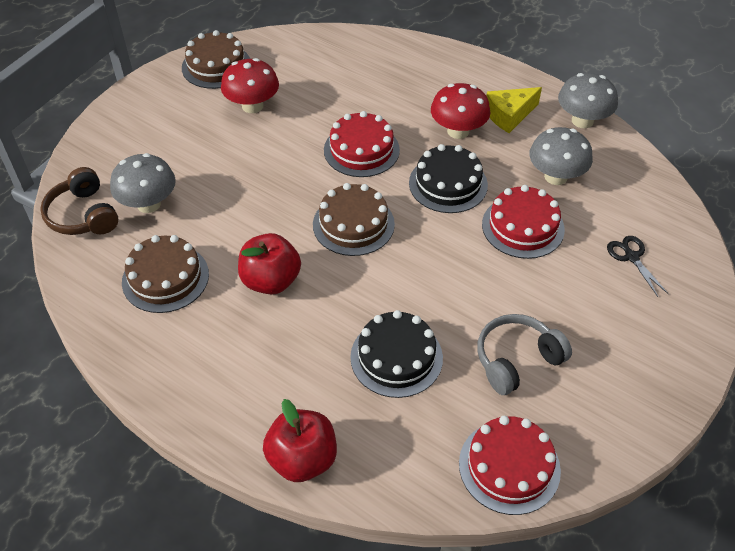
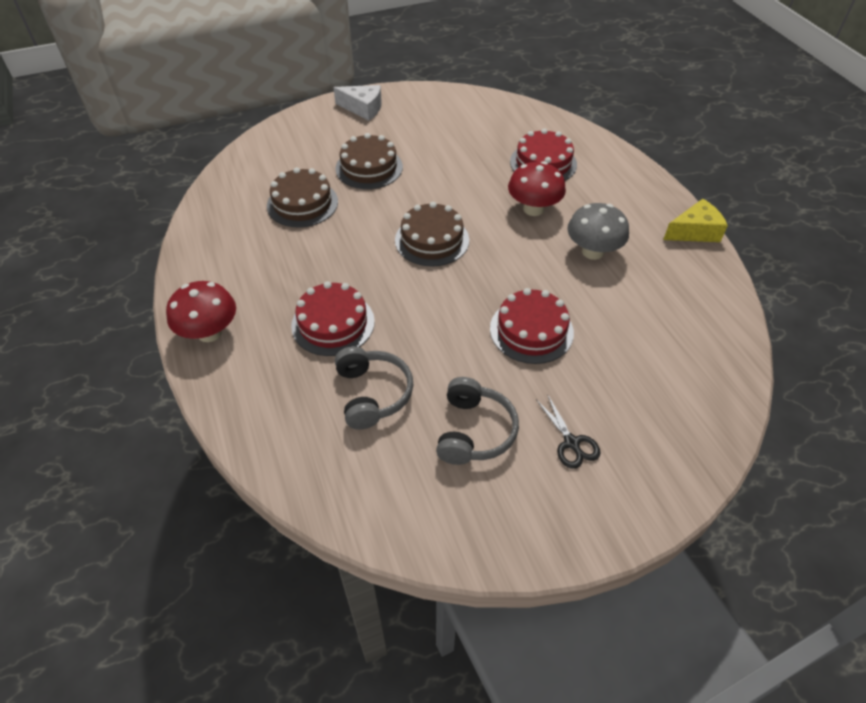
black cake: [350,310,443,398] [409,144,488,213] = 2 -> none = 0
brown headphones: [40,167,118,235] = 1 -> none = 0
grey headphones: [477,314,572,395] = 1 -> [335,346,413,430] [436,377,519,465] = 2
grey mushroom: [110,153,176,213] [529,127,593,185] [558,73,618,128] = 3 -> [567,203,629,260] = 1
red apple: [238,233,301,295] [263,399,337,482] = 2 -> none = 0
white cheese: none = 0 -> [333,85,382,121] = 1

